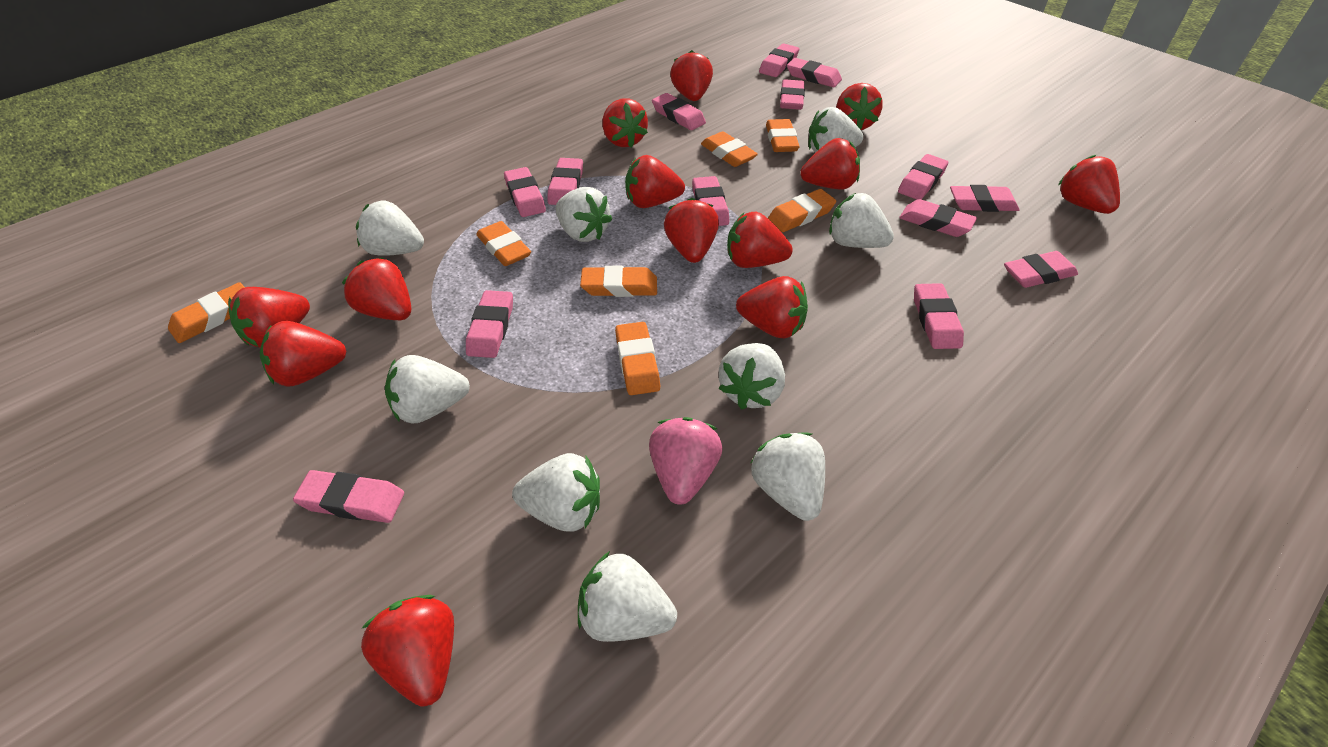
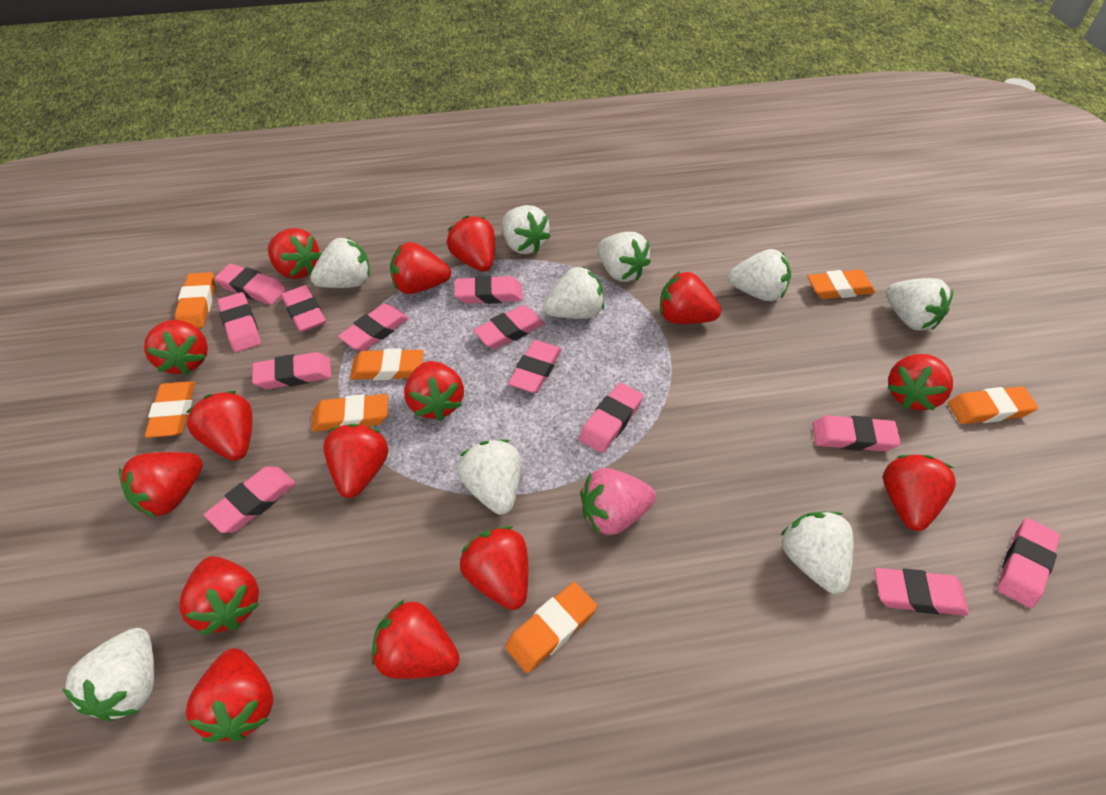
pink eraser: [293,470,404,523] [466,290,513,358] [504,167,546,217] [547,158,583,205] [652,93,706,130] [692,176,729,226] [759,43,799,77] [780,79,805,110] [787,58,842,87] [898,154,949,200] [899,199,977,237] [914,283,964,349] [950,185,1019,212] [1004,251,1078,288] = 14 -> [204,467,296,533] [215,264,286,305] [217,292,261,352] [252,352,331,389] [281,285,326,332] [338,304,409,351] [455,276,523,304] [473,305,545,349] [508,340,562,393] [579,383,643,453] [812,416,901,451] [874,568,969,616] [997,518,1060,608] = 13
red strawberry: [228,287,310,348] [260,321,346,387] [342,257,411,320] [361,595,454,706] [602,98,648,147] [625,155,685,208] [664,198,719,263] [670,50,713,101] [727,212,793,268] [736,276,808,339] [800,138,860,190] [836,83,883,130] [1058,155,1120,214] = 13 -> [119,452,203,517] [144,320,208,375] [179,556,259,635] [186,391,253,461] [186,648,273,742] [268,228,321,279] [323,424,388,498] [371,599,459,679] [390,242,451,294] [404,361,464,421] [447,216,495,272] [460,526,528,610] [660,271,721,324] [883,455,956,531] [887,354,953,411] = 15

